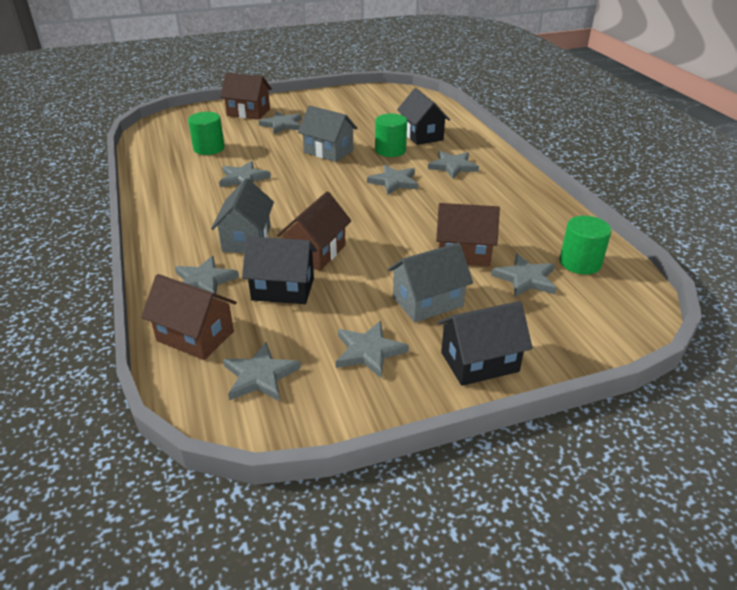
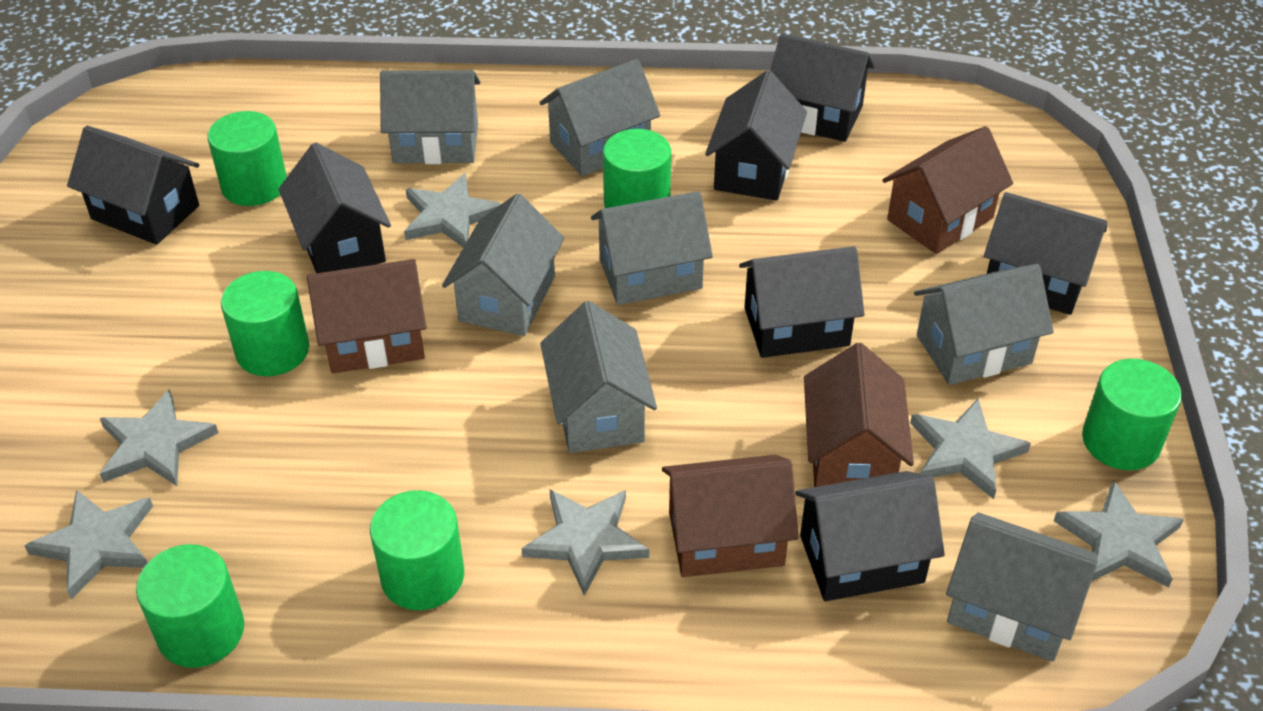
black house: [242,236,317,304] [397,88,450,145] [437,301,533,386] = 3 -> [67,126,199,245] [279,143,391,273] [705,70,807,201] [739,246,865,358] [770,33,875,142] [795,471,945,601] [984,192,1107,315] = 7
green cylinder: [188,112,225,155] [375,113,407,157] [560,216,611,274] = 3 -> [136,544,244,668] [207,111,287,206] [221,271,309,376] [370,490,464,610] [603,129,671,208] [1082,359,1182,470] = 6
grey house: [211,178,274,253] [298,106,358,162] [388,243,473,322] = 3 -> [380,70,480,164] [442,194,564,336] [539,59,660,176] [540,301,657,453] [591,191,713,305] [914,264,1054,385] [946,512,1098,662] = 7
grey star: [175,256,239,299] [219,161,271,187] [223,342,301,401] [259,111,302,134] [336,321,409,379] [367,165,418,195] [428,151,479,179] [491,254,557,297] = 8 -> [24,489,153,599] [100,389,218,486] [404,173,501,247] [521,490,649,596] [910,398,1031,499] [1054,480,1184,588] = 6

